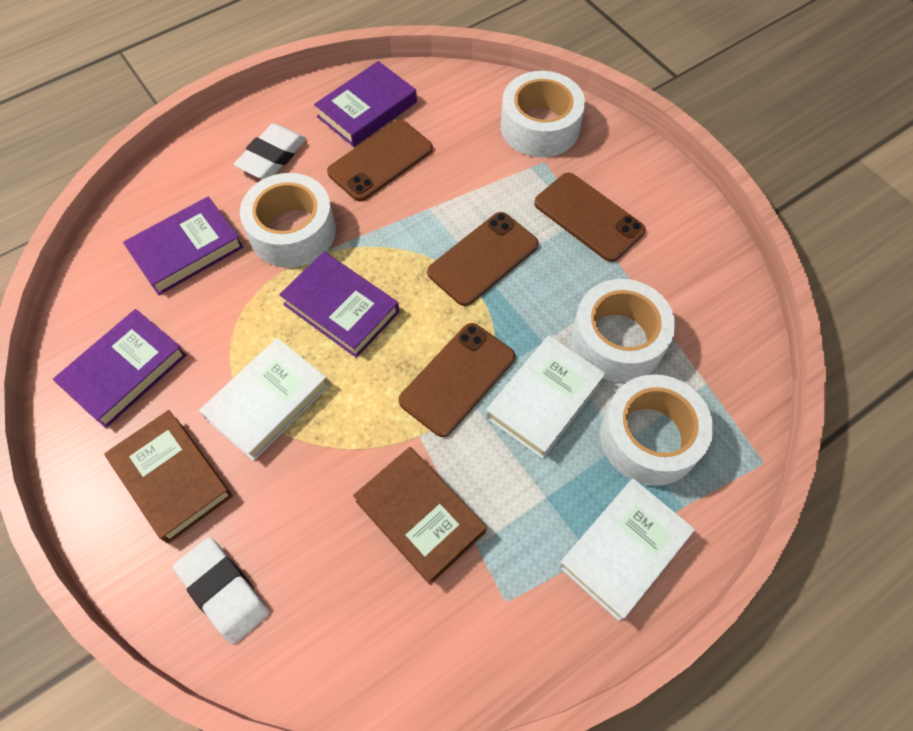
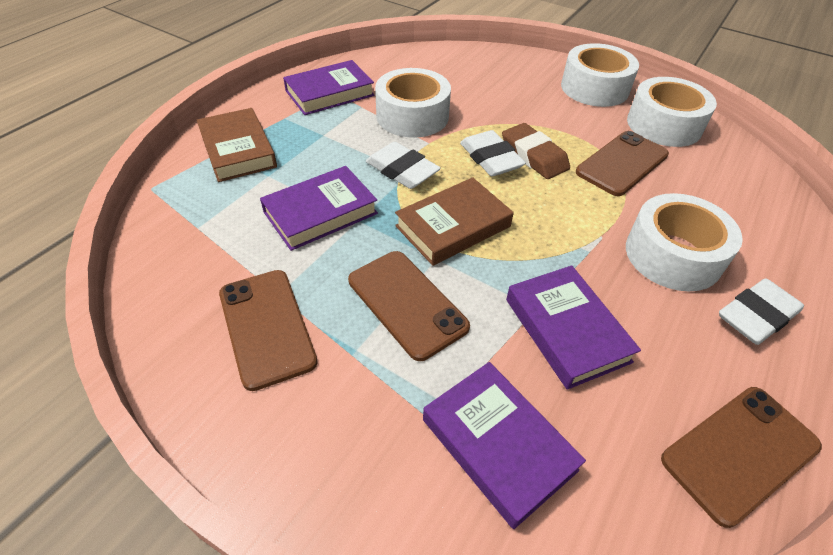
brown eraser: none = 0 -> [502,123,570,179] = 1
white book: [199,338,329,461] [486,336,606,459] [559,479,695,622] = 3 -> none = 0
white eraser: [173,537,269,645] [234,124,306,179] = 2 -> [366,142,441,189] [460,130,526,176] [719,278,804,345] = 3

